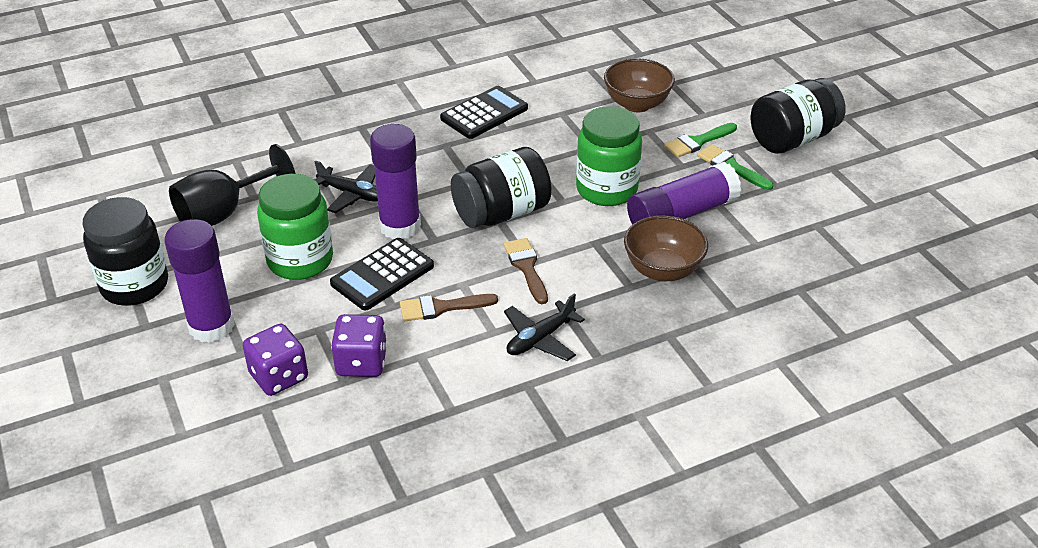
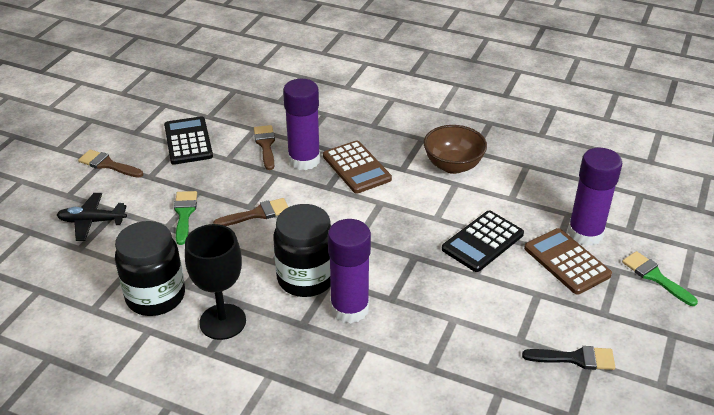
black brush: none = 0 -> [522,346,616,370] = 1
black jar: [83,197,168,306] [451,147,552,228] [751,78,846,154] = 3 -> [115,221,185,316] [273,204,331,297] = 2
black plane: [314,161,378,213] [504,293,585,361] = 2 -> [57,193,127,241] = 1
brown bowl: [604,58,675,112] [624,215,708,282] = 2 -> [424,125,487,174] = 1
brown brush: [400,294,498,321] [504,238,548,304] = 2 -> [78,149,143,178] [213,198,288,226] [254,125,275,170] = 3
brown calculator: none = 0 -> [323,141,392,194] [524,228,612,295] = 2
green jar: [257,174,333,280] [576,106,642,206] = 2 -> none = 0
purple dice: [243,324,308,396] [331,314,387,377] = 2 -> none = 0

